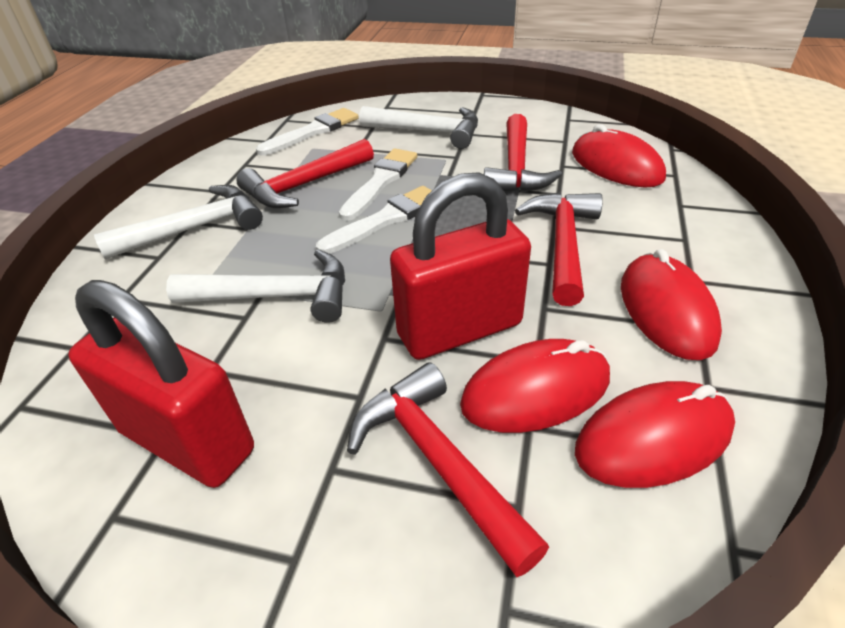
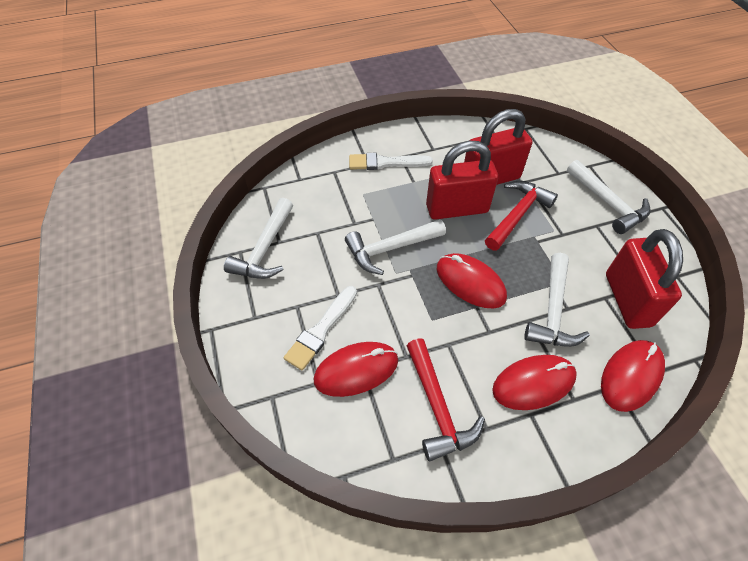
red hammer: [236,139,374,208] [347,362,549,577] [484,114,562,192] [515,192,603,306] = 4 -> [407,338,485,461] [485,181,558,251] = 2
red padlock: [68,280,254,488] [390,172,531,360] = 2 -> [426,141,498,220] [464,109,532,185] [606,229,683,329] = 3
white brush: [256,108,359,155] [316,186,432,254] [339,148,417,221] = 3 -> [284,286,357,370] [349,153,433,170] = 2
white hammer: [94,185,263,259] [166,249,345,323] [359,106,478,149] = 3 -> [224,198,293,279] [345,219,446,275] [524,253,590,347] [567,160,650,234] = 4

